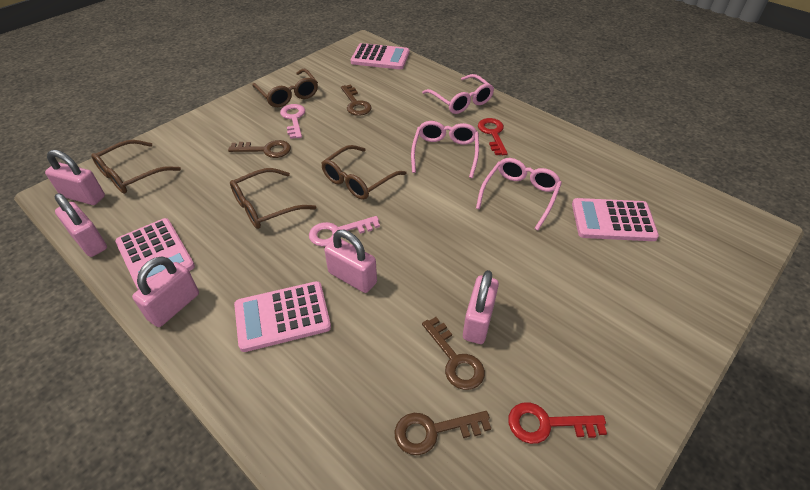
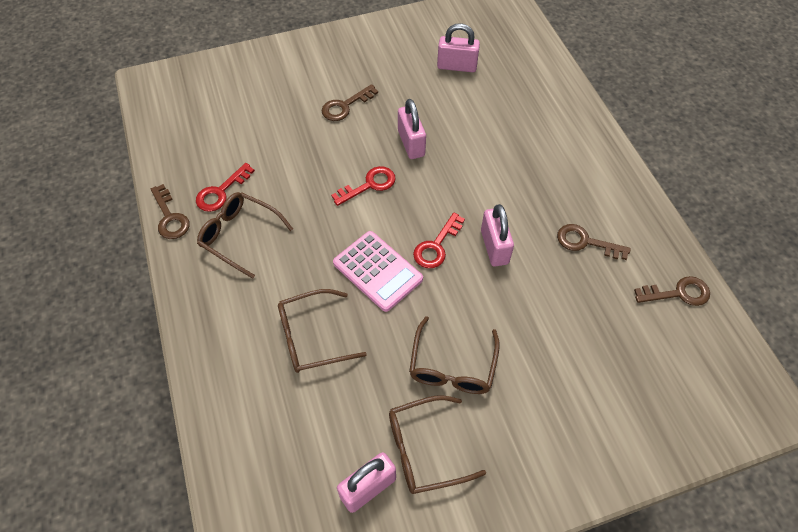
pink calculator: [115,218,195,290] [234,281,331,352] [351,43,409,70] [572,198,659,241] = 4 -> [333,231,423,312] = 1
pink glasses: [411,121,479,178] [422,74,494,114] [476,158,562,230] = 3 -> none = 0
pink key: [280,104,305,139] [309,216,380,246] = 2 -> none = 0
pink padlock: [45,150,105,205] [54,193,107,257] [132,256,199,327] [324,230,377,293] [463,270,499,344] = 5 -> [337,452,396,513] [398,99,426,159] [437,23,480,72] [481,204,514,267] = 4
red key: [478,118,508,155] [508,402,607,444] = 2 -> [196,163,255,212] [331,166,396,206] [413,212,465,268] = 3

